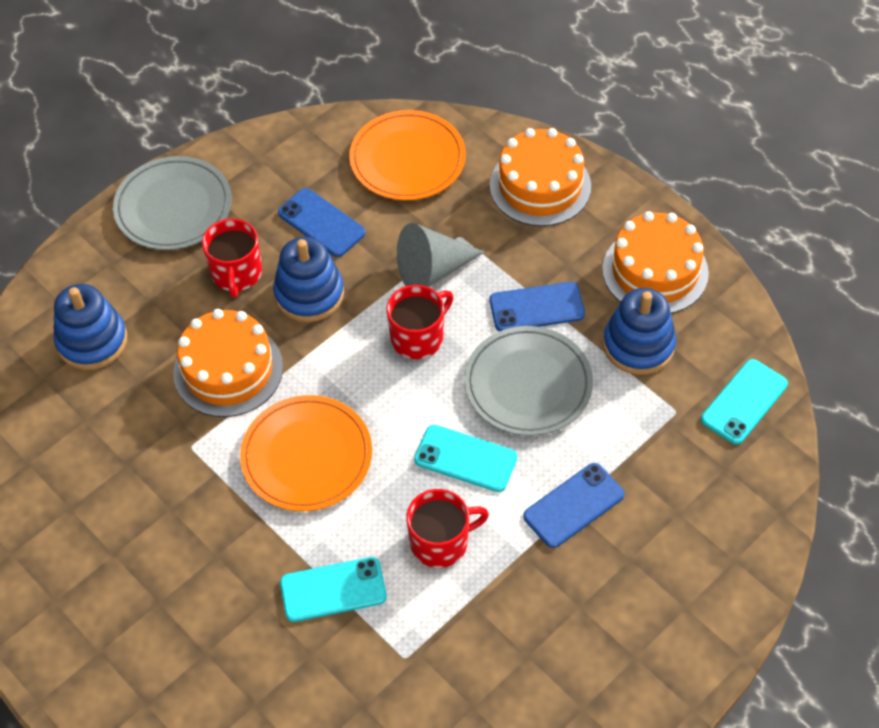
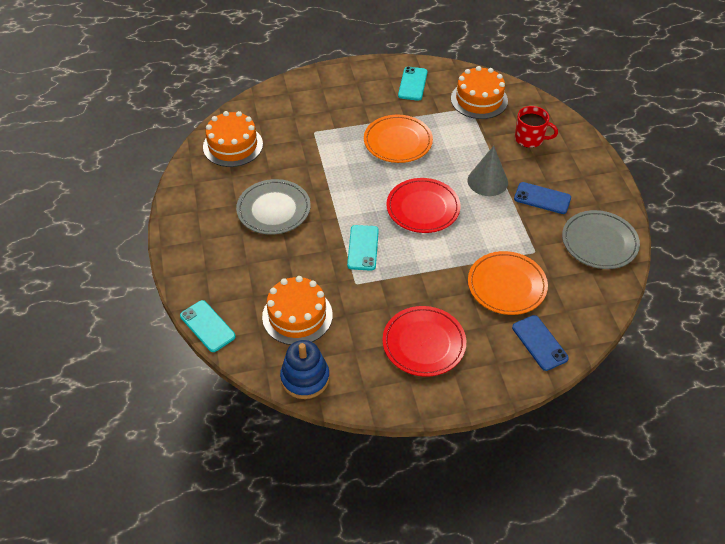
blue phone: [278,188,366,257] [490,282,585,331] [523,463,624,548] = 3 -> [512,315,569,371] [514,182,571,214] = 2
blue stacking toy: [53,284,127,370] [273,237,344,322] [603,288,676,375] = 3 -> [280,340,330,399] = 1
red mug: [202,219,262,298] [386,285,453,359] [406,489,489,568] = 3 -> [515,106,558,148] = 1
red plate: none = 0 -> [382,306,466,377] [386,178,461,233] = 2

